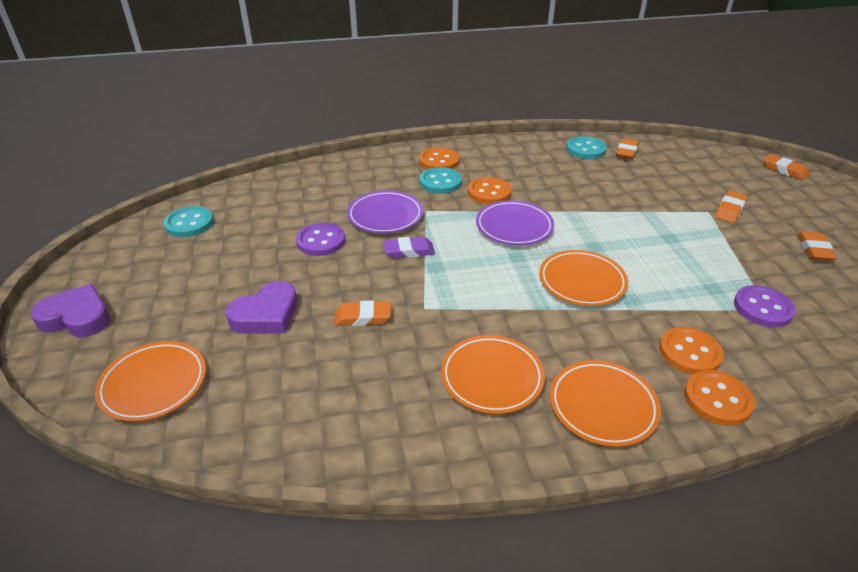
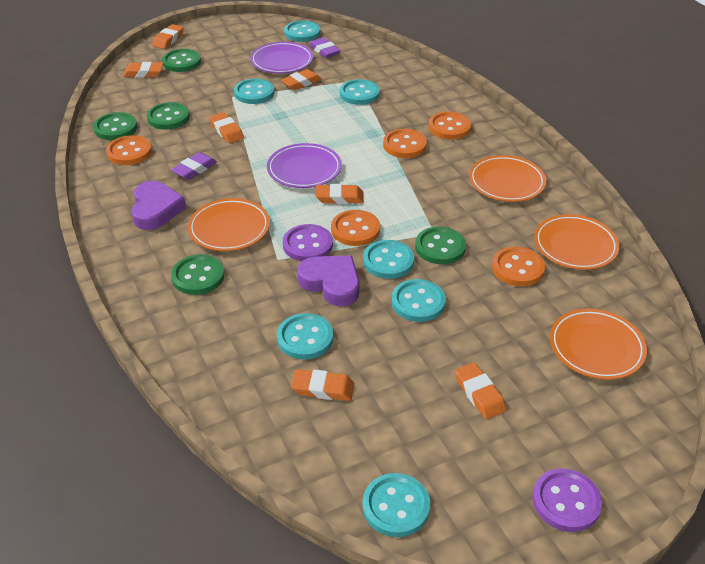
green button: none = 0 -> [93,112,138,140] [147,102,190,130] [162,49,201,72] [171,254,225,295] [415,226,466,264] = 5
orange button: [419,147,459,169] [468,177,512,204] [659,327,724,375] [684,370,755,426] = 4 -> [106,135,152,165] [331,210,380,246] [383,129,427,158] [429,111,471,140] [492,247,545,286] = 5
orange eraser: [334,300,391,326] [616,139,639,160] [715,191,748,223] [764,154,809,180] [797,231,837,261] = 5 -> [123,62,164,77] [152,24,184,49] [209,112,244,143] [281,69,321,90] [291,369,354,401] [315,184,364,204] [455,362,506,419] = 7
purple eraser: [383,237,435,258] = 1 -> [171,152,217,180] [309,37,341,58] = 2
turquoise button: [164,206,214,237] [420,167,462,194] [566,136,607,159] = 3 -> [234,79,274,104] [277,313,333,360] [284,21,320,42] [340,79,380,105] [363,240,414,279] [363,473,430,537] [391,279,446,322] = 7

